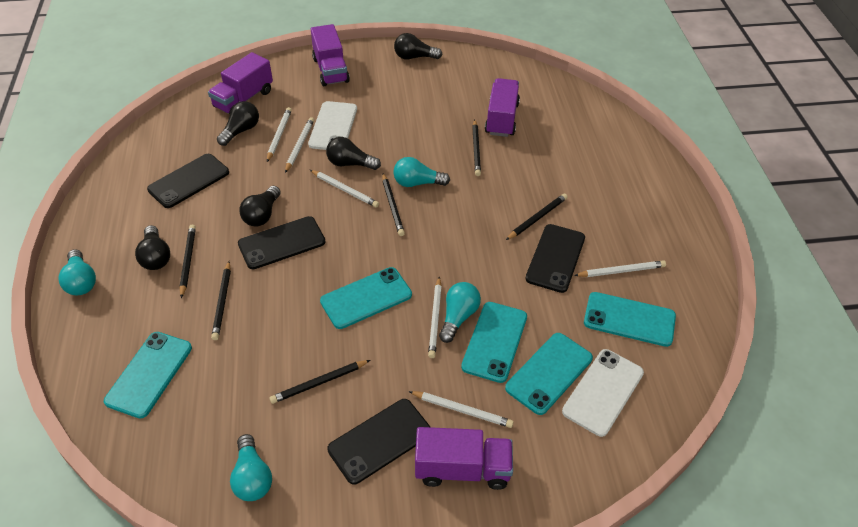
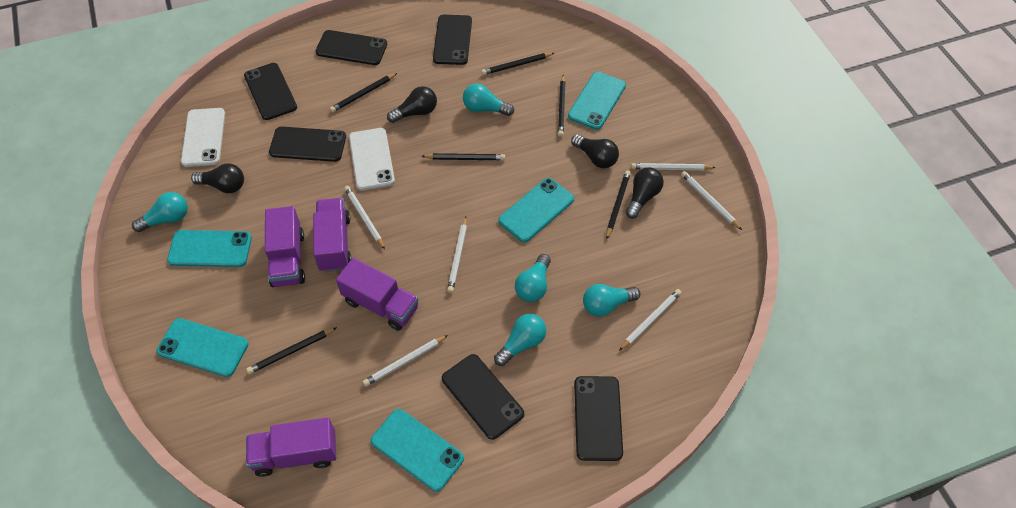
black light bulb: [135,225,170,270] [217,101,259,146] [239,186,281,227] [326,137,381,170] [394,33,442,60] = 5 -> [191,163,244,193] [387,86,437,123] [571,134,619,168] [626,167,664,219] = 4
black phone: [147,154,229,208] [238,216,325,269] [327,399,430,484] [525,224,585,293] = 4 -> [244,63,297,120] [269,127,346,162] [315,30,387,65] [433,15,472,65] [442,354,524,440] [574,376,623,461] = 6
turquoise light bulb: [59,249,96,295] [230,434,272,501] [393,157,450,187] [439,282,481,343] = 4 -> [132,192,188,232] [463,84,514,116] [494,314,546,366] [515,254,551,302] [583,284,641,317] = 5

